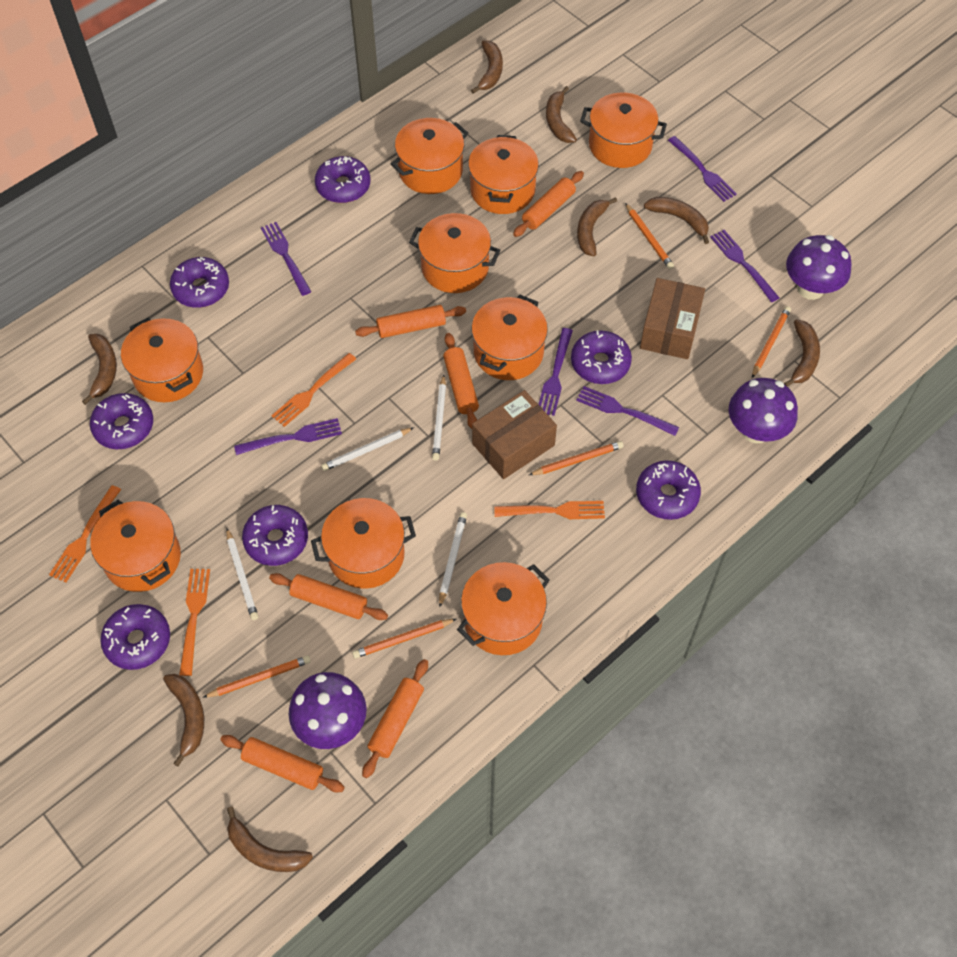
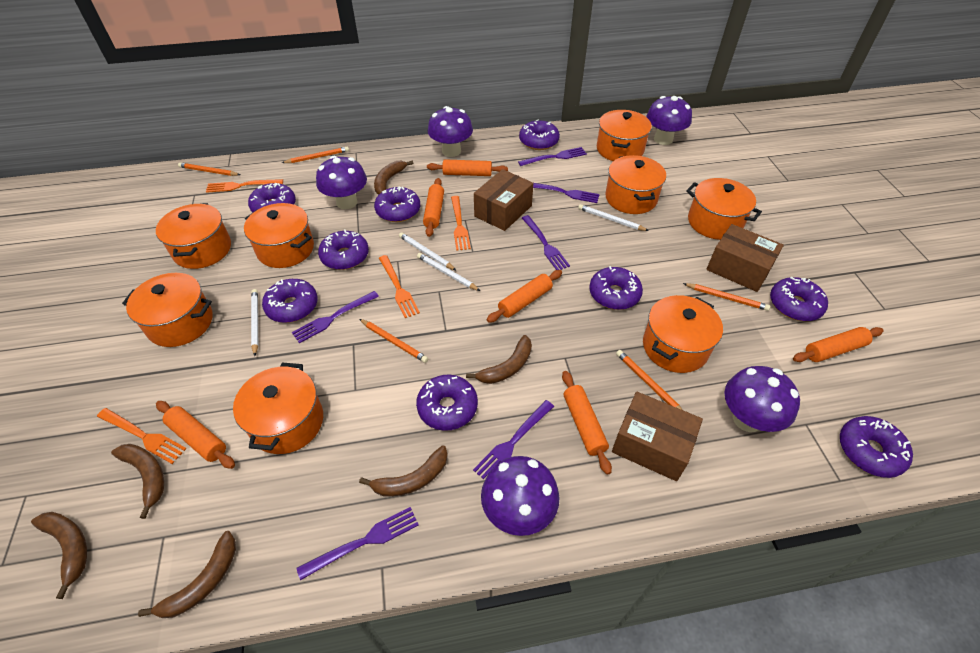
brown banana: [82,334,117,405] [163,674,204,767] [227,806,313,872] [471,40,503,94] [546,86,577,143] [577,197,617,257] [644,197,709,244] [784,319,820,387] = 8 -> [31,512,87,599] [111,444,164,519] [138,531,236,618] [359,445,448,497] [374,161,413,195] [466,335,532,384] = 6
brown box: [472,390,557,479] [640,278,705,359] = 2 -> [474,169,533,231] [612,392,703,481] [706,224,784,292] = 3
orange pot: [90,499,181,592] [121,318,203,402] [311,498,416,589] [391,118,468,194] [409,213,500,293] [457,562,549,655] [468,135,539,214] [471,295,548,380] [580,93,667,168] = 9 -> [122,273,213,347] [156,203,231,269] [233,363,323,454] [244,203,314,268] [597,110,652,161] [605,155,666,214] [643,295,723,373] [686,178,762,240] = 8
purple donut: [90,393,153,449] [100,604,170,670] [170,257,229,308] [242,505,308,566] [315,156,370,203] [571,330,632,384] [636,460,701,520] = 7 -> [248,183,296,213] [262,279,318,323] [318,229,369,270] [374,186,420,222] [416,375,478,431] [519,120,560,150] [589,266,643,310] [770,276,828,321] [840,416,913,478] = 9
purple mushroom: [289,672,367,749] [729,378,798,444] [786,235,852,300] = 3 -> [316,156,367,209] [428,106,473,157] [481,456,559,536] [647,96,692,145] [724,366,800,432] = 5

